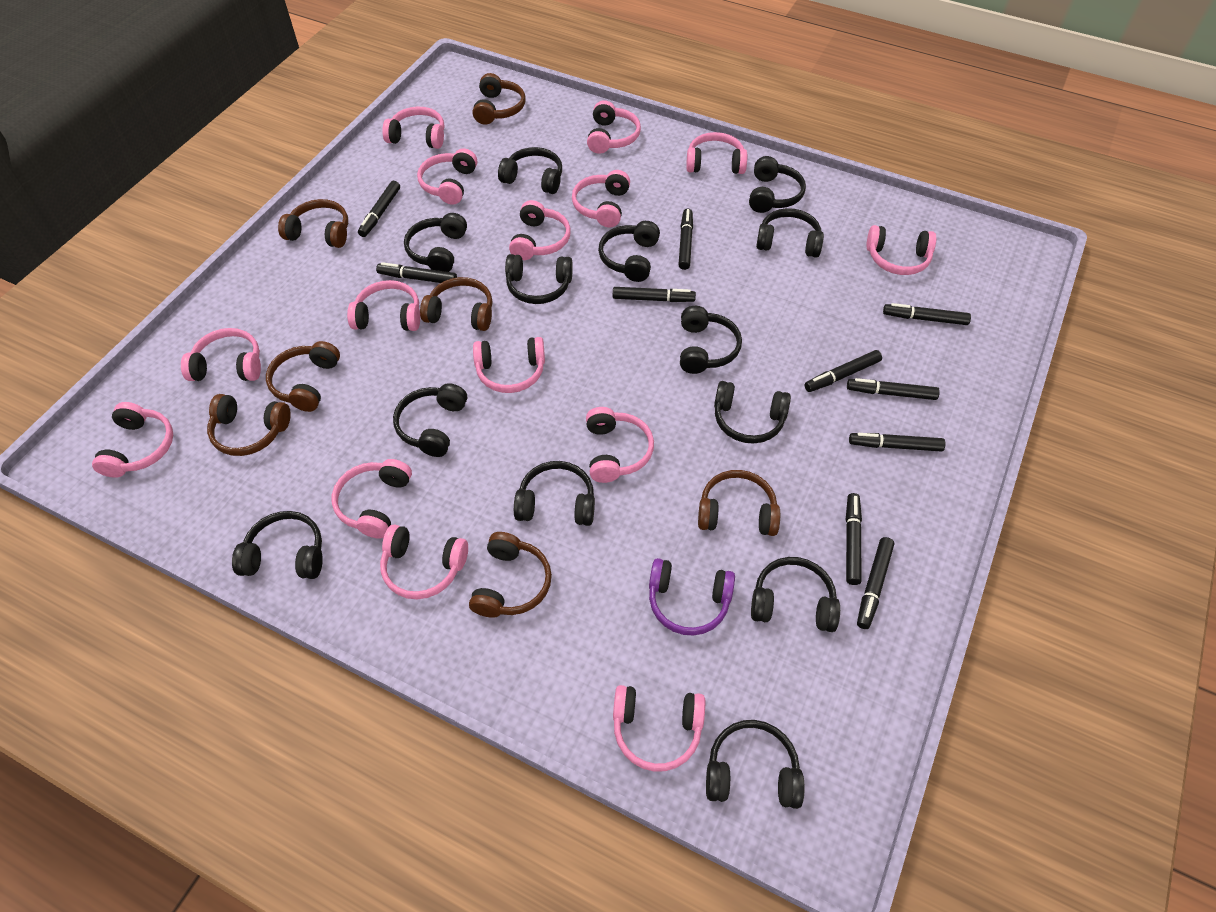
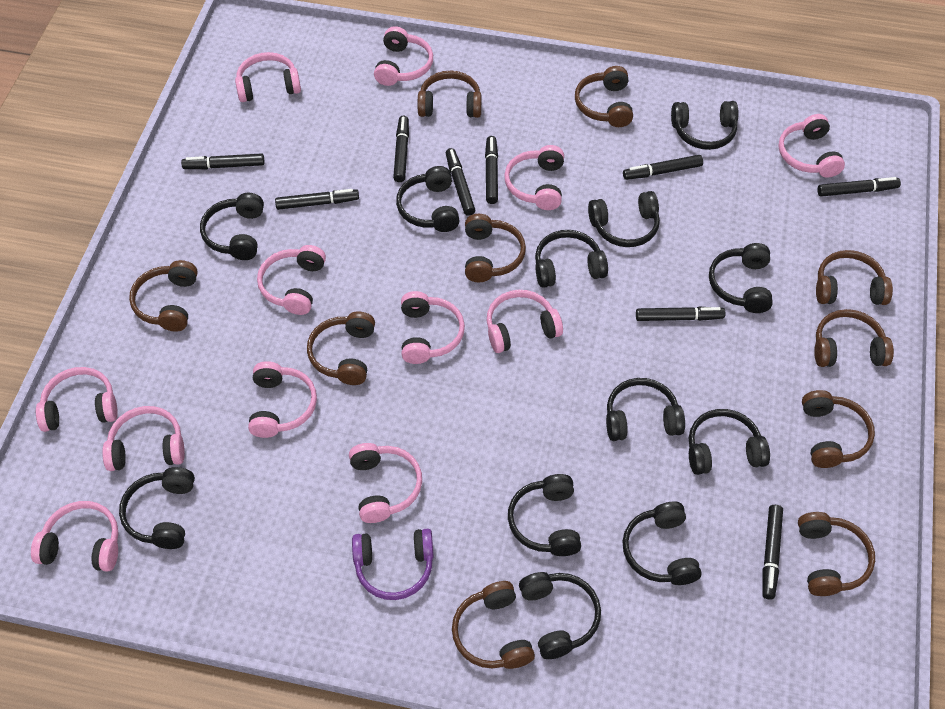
black headphones: [232,511,323,579] [393,383,467,457] [404,213,467,272] [498,147,562,194] [505,254,573,304] [514,461,595,526] [598,221,660,282] [680,306,742,374] [706,720,804,809] [714,381,791,444] [749,156,806,213] [751,557,840,632] [756,208,824,258] = 13 -> [119,467,195,549] [200,193,264,260] [396,166,460,232] [508,474,581,556] [519,572,601,659] [535,230,608,288] [588,191,660,247] [606,378,685,441] [622,501,702,585] [671,101,739,150] [689,409,770,475] [709,243,773,313] = 12
black marker: [358,181,400,237] [376,262,457,283] [613,287,696,302] [678,209,693,270] [805,350,882,392] [846,493,862,585] [847,378,940,400] [849,433,945,452] [857,537,894,629] [883,303,971,325] = 10 -> [181,153,264,169] [275,189,359,210] [393,115,409,182] [446,148,475,216] [485,136,498,204] [623,155,703,180] [636,307,726,321] [762,505,783,599] [817,177,901,197] = 9
brown headphones: [207,394,291,456] [266,341,340,412] [278,199,348,248] [420,277,492,331] [469,532,552,618] [473,73,525,125] [698,470,780,536] = 7 -> [129,260,198,332] [307,312,375,385] [418,71,481,118] [452,581,535,669] [465,214,526,282] [575,66,633,127] [798,512,875,596] [802,390,875,468] [814,309,894,367] [816,250,893,305] = 10
pink headphones: [92,402,173,478] [181,328,261,381] [332,459,412,539] [347,280,420,331] [380,524,468,599] [382,107,444,149] [417,148,477,205] [473,337,545,393] [509,200,571,260] [572,170,630,228] [586,407,654,483] [587,100,641,154] [613,685,705,772] [686,132,747,174] [866,225,936,275] = 15 -> [31,501,119,572] [36,367,118,432] [102,406,185,471] [235,52,301,102] [248,361,317,438] [257,245,326,315] [349,443,422,523] [374,26,433,86] [401,291,465,364] [486,290,563,353] [504,145,564,210] [779,114,845,177] = 12

